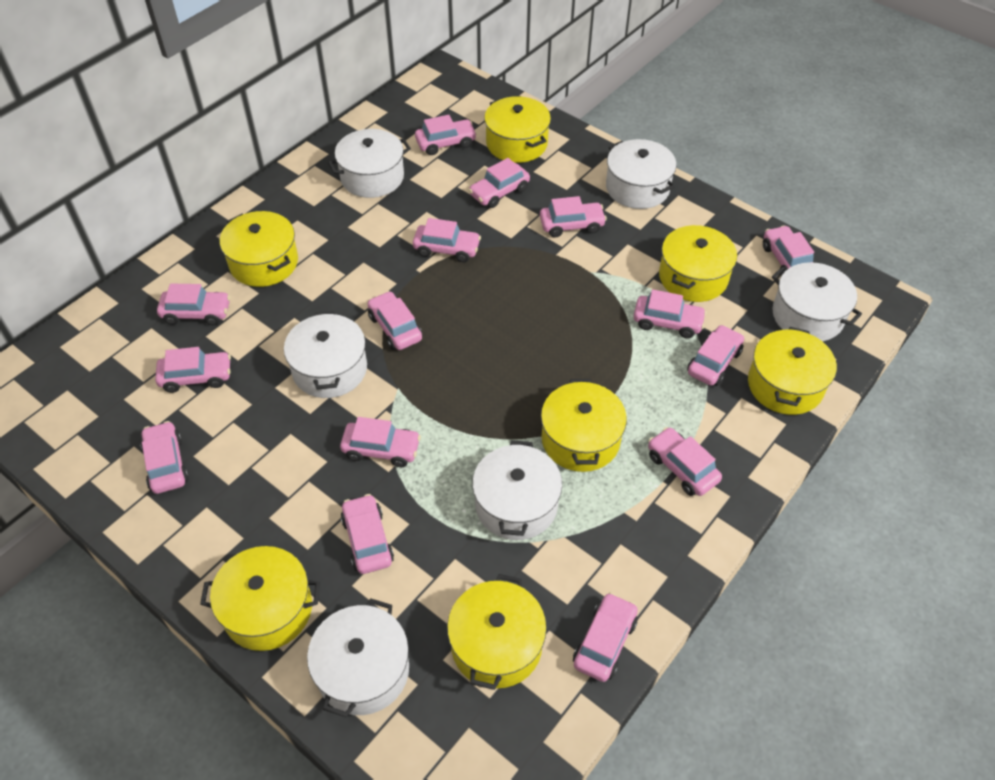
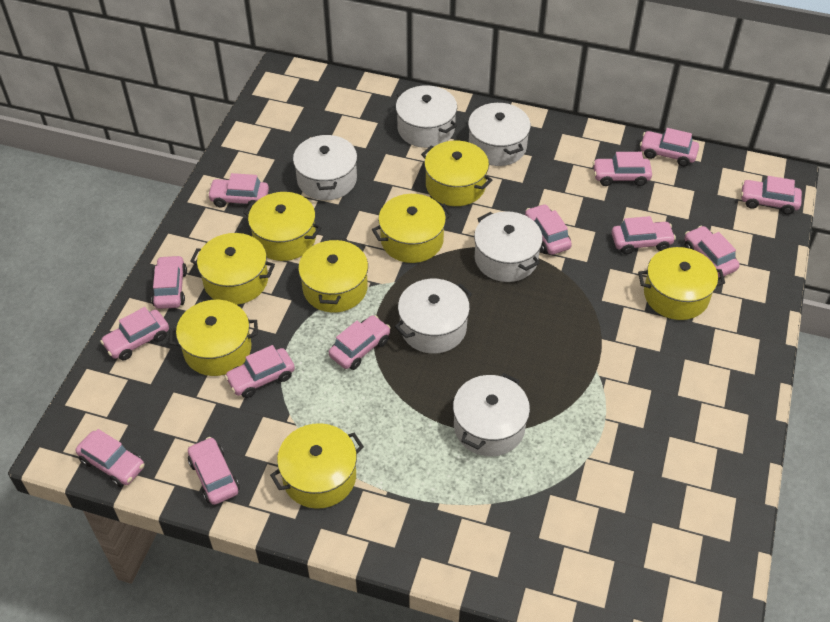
pink car: [140,421,189,494] [155,347,231,393] [157,284,230,325] [340,417,421,467] [341,494,394,574] [368,291,422,350] [413,218,481,262] [415,115,477,155] [469,158,530,208] [540,196,607,237] [573,592,638,682] [634,289,707,338] [648,427,722,496] [687,325,744,386] [763,225,814,276] = 15 -> [76,429,144,487] [100,307,169,360] [152,255,187,309] [188,437,240,505] [207,173,269,207] [225,345,295,398] [329,315,390,370] [525,204,572,255] [593,152,652,186] [612,216,676,254] [640,128,699,166] [685,226,740,277] [741,176,802,215] = 13
yellow pot: [200,546,320,651] [220,211,298,287] [447,574,547,690] [484,96,551,163] [541,379,627,472] [659,225,737,302] [748,327,837,415] = 7 -> [169,300,258,376] [190,233,275,305] [243,192,322,261] [270,423,364,509] [298,238,368,313] [372,194,452,263] [421,141,492,206] [638,247,725,320] = 8

